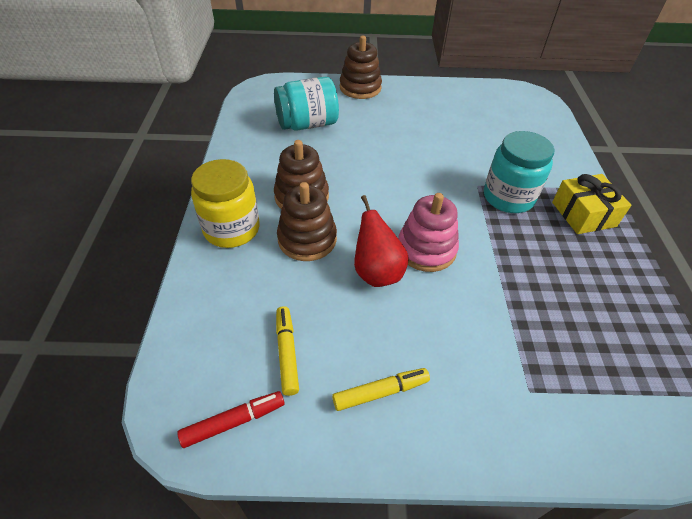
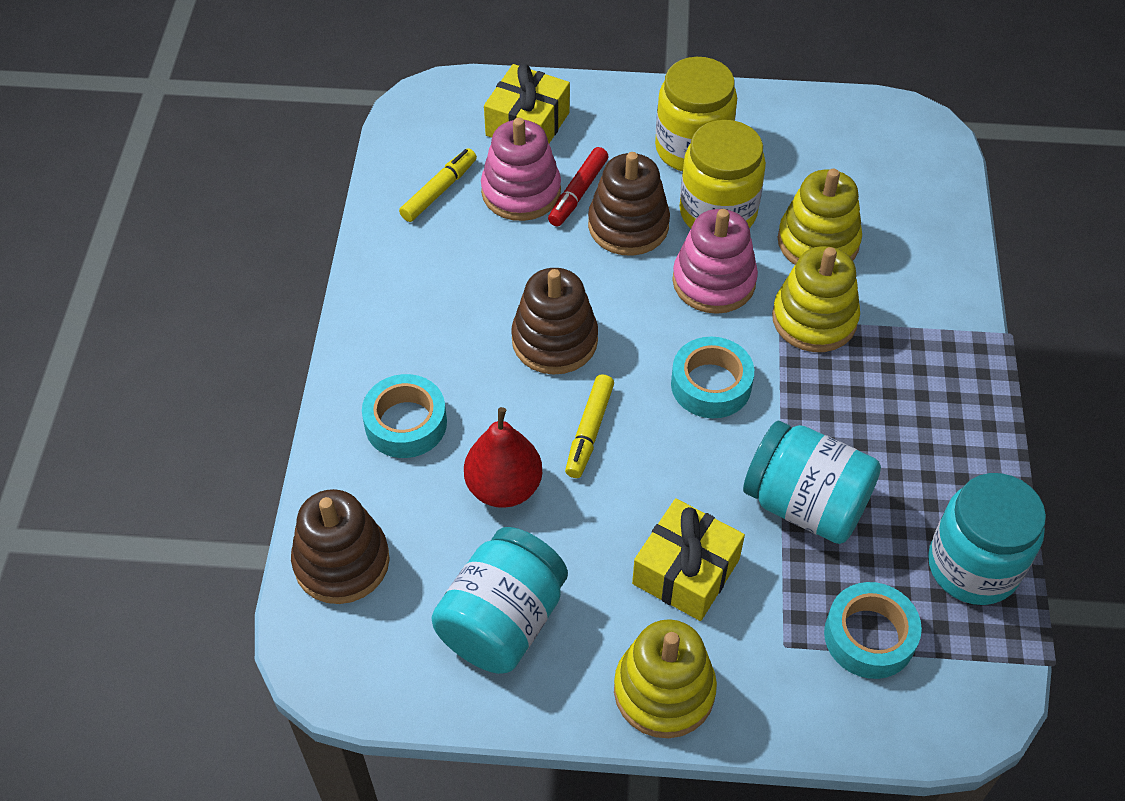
pink stacking toy: [398,193,459,272] = 1 -> [481,118,561,221] [672,209,758,314] = 2
turquoise jar: [274,77,339,131] [484,131,554,213] = 2 -> [431,527,568,674] [743,421,881,544] [928,473,1046,605] = 3
turquoise tape: none = 0 -> [362,374,447,458] [671,336,754,418] [824,582,922,679] = 3
yellow gift: [552,174,631,234] = 1 -> [484,64,570,143] [632,498,745,621] = 2
yellow jar: [191,159,260,248] = 1 -> [655,57,737,171] [680,120,766,228] = 2
yellow stacking toy: none = 0 -> [614,619,717,738] [772,246,860,352] [778,169,862,265] = 3

